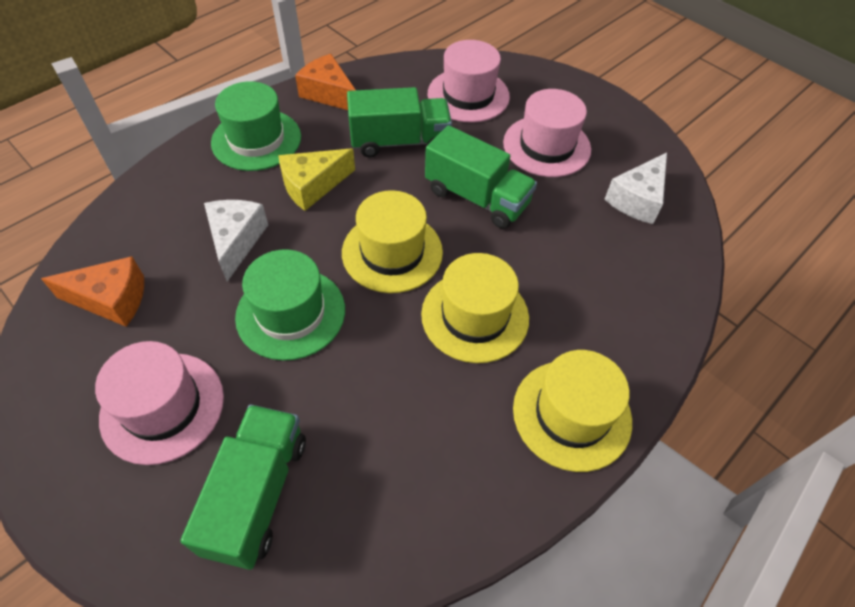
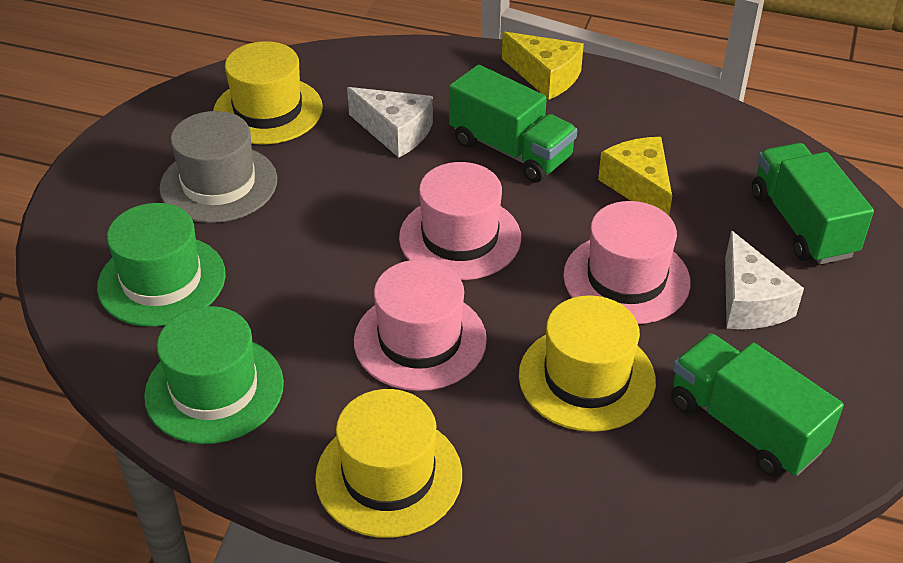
grey hat: none = 0 -> [160,111,277,223] = 1
orange cheese: [41,256,144,327] [295,54,355,110] = 2 -> none = 0
yellow cheese: [278,148,355,211] = 1 -> [502,31,584,100] [598,137,672,216] = 2

